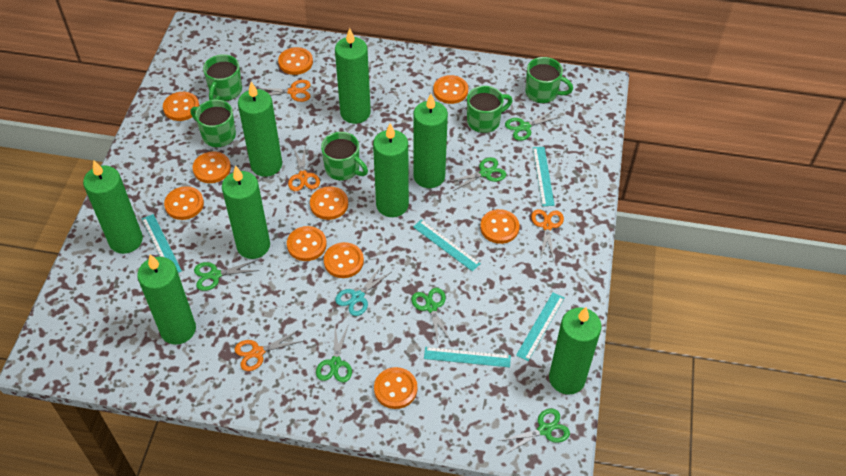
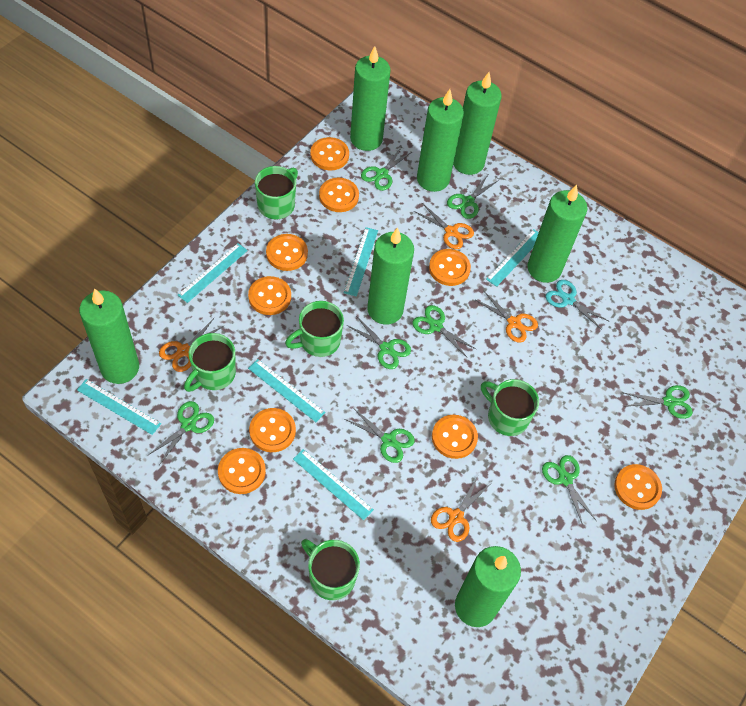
green candle: [83,160,143,254] [137,254,196,345] [222,165,270,259] [238,82,282,177] [335,28,371,124] [373,123,409,217] [413,94,448,188] [549,307,602,395] = 8 -> [79,288,139,384] [350,46,391,151] [367,227,414,325] [417,89,464,192] [453,72,502,175] [455,546,521,627] [528,185,588,283] = 7
green scissors: [194,260,259,291] [316,324,352,382] [411,288,451,344] [447,157,506,191] [500,408,570,454] [505,110,560,141] = 6 -> [147,401,214,465] [344,408,415,463] [347,317,411,369] [361,146,412,191] [412,305,477,357] [447,175,499,219] [542,455,596,525] [624,385,693,419] = 8
orange button: [163,92,199,121] [164,186,204,220] [193,151,231,183] [278,47,313,75] [287,226,327,261] [310,186,348,220] [324,242,364,278] [374,367,417,409] [433,75,468,104] [480,209,519,244] = 10 -> [218,448,266,494] [248,276,291,315] [249,408,296,452] [266,234,308,271] [310,137,349,170] [319,178,359,212] [429,249,471,286] [432,415,478,459] [614,464,662,510] = 9
turquoise ruler: [142,214,182,273] [413,219,481,272] [424,347,511,367] [516,292,564,361] [533,147,555,206] = 5 -> [77,379,161,435] [178,243,248,303] [248,359,326,422] [293,449,374,520] [344,227,378,297] [486,229,539,287] = 6

